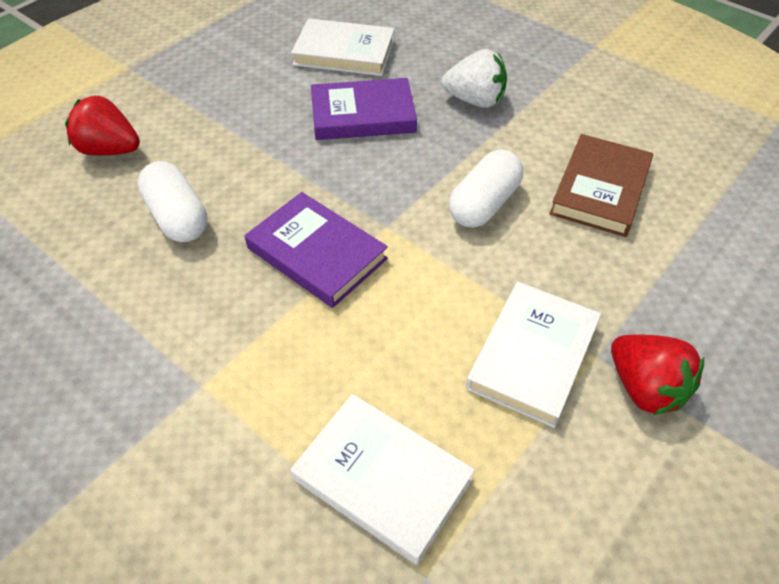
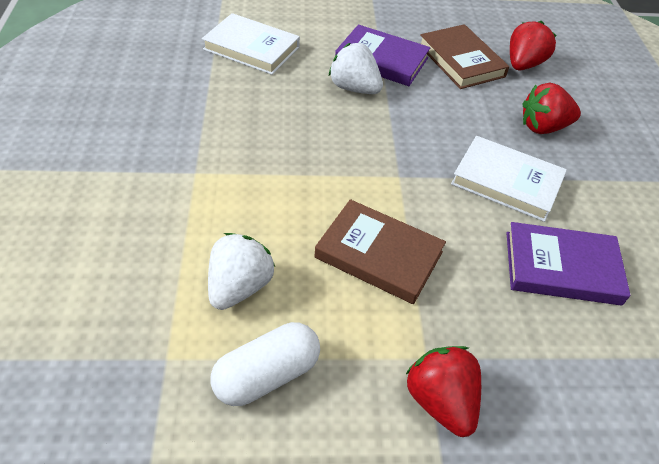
brown book: [549,134,653,237] = 1 -> [314,199,446,304] [420,24,509,89] = 2
red strawberry: [65,95,140,156] [611,335,704,415] = 2 -> [405,346,481,437] [510,21,557,70] [523,83,581,134] = 3
white book: [291,18,395,76] [291,394,475,565] [466,282,601,428] = 3 -> [202,13,300,75] [451,136,567,222] = 2
white capsule: [137,161,208,242] [449,150,523,228] = 2 -> [210,322,320,406] = 1
white strawberry: [441,49,507,108] = 1 -> [208,233,275,310] [329,43,383,94] = 2

